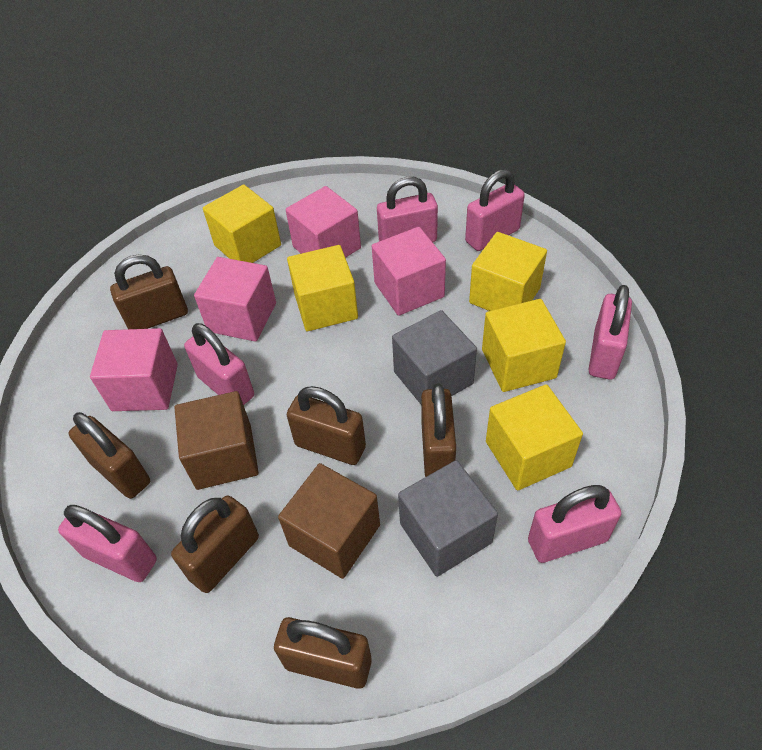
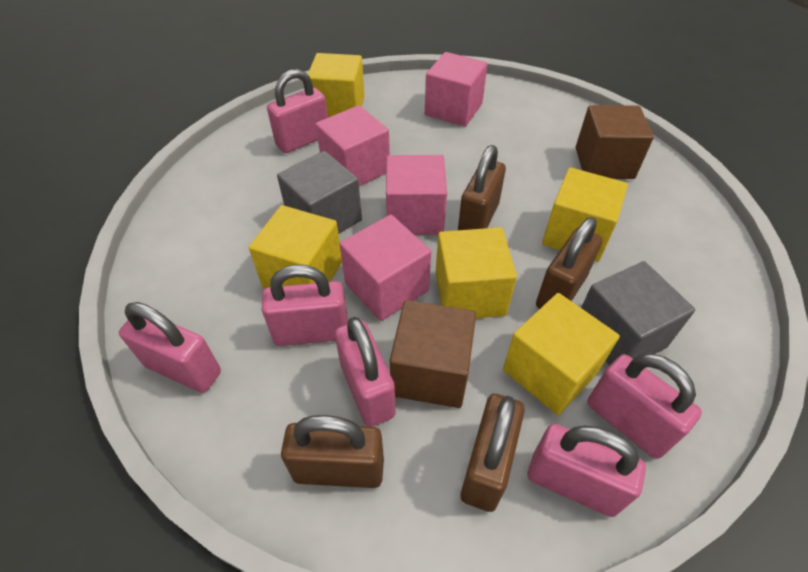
brown padlock: [69,412,150,499] [110,254,188,329] [171,496,259,593] [274,617,372,689] [287,386,366,465] [421,383,456,477] = 6 -> [281,415,384,488] [458,145,506,230] [461,394,525,512] [536,217,602,309] = 4

